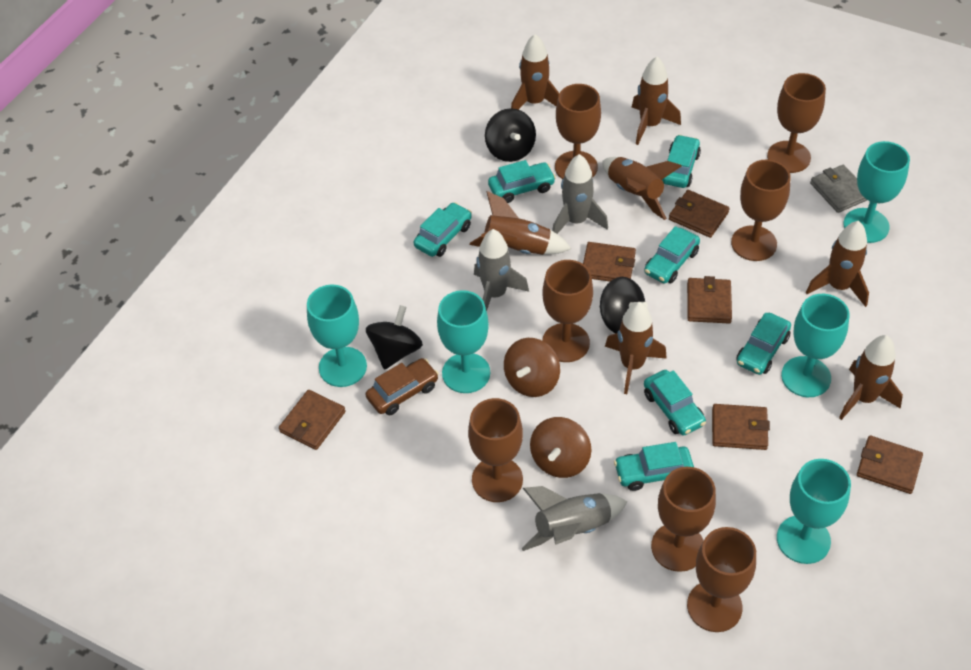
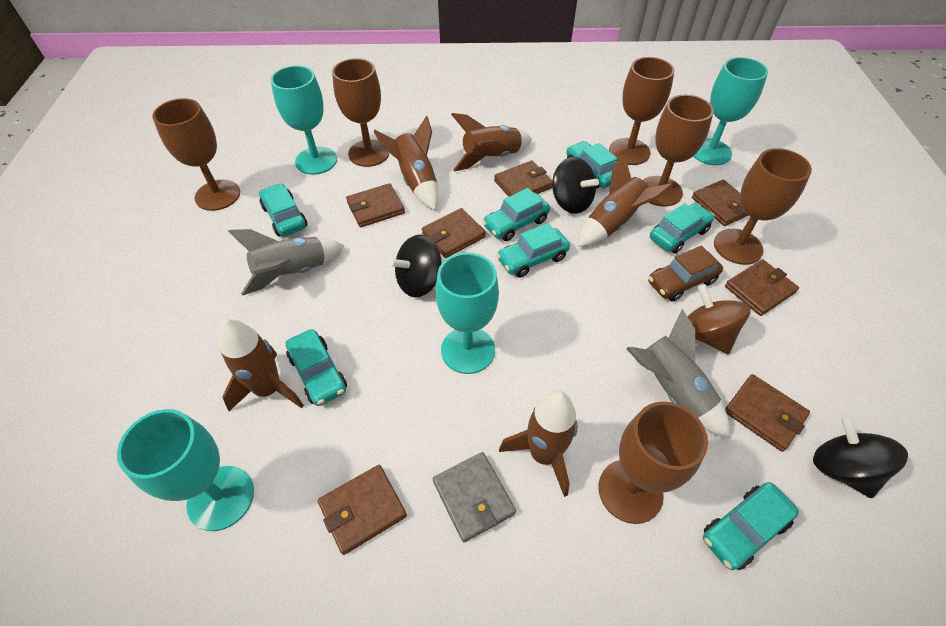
brown goblet: [468,398,523,502] [542,260,593,362] [555,84,601,179] [651,467,716,572] [687,527,756,632] [731,159,791,261] [767,73,826,173] = 7 -> [152,98,240,211] [332,58,389,167] [599,402,708,524] [609,57,674,165] [643,95,714,207] [714,148,812,265] = 6
brown rocket: [470,191,571,255] [511,34,559,110] [603,157,682,220] [605,302,667,394] [632,57,681,145] [806,221,869,307] [839,335,903,420] = 7 -> [219,319,304,411] [373,116,439,211] [451,113,532,172] [499,391,578,497] [578,154,673,247] = 5
brown spinning top: [504,338,560,397] [530,417,592,478] = 2 -> [687,284,751,354] = 1
brown wallet: [279,390,346,450] [583,242,636,282] [669,190,730,238] [687,276,732,323] [712,404,770,450] [857,435,923,494] = 6 -> [318,465,407,555] [346,183,405,227] [422,208,486,258] [494,161,552,197] [692,180,748,226] [725,259,799,316] [725,374,810,452] = 7
grey rocket: [474,229,529,311] [521,486,628,551] [552,154,608,234] = 3 -> [228,229,344,296] [626,309,730,439] = 2
turquoise goblet: [307,285,367,387] [437,290,490,393] [777,459,851,564] [781,294,850,397] [843,141,910,243] = 5 -> [117,409,254,531] [271,65,337,175] [436,252,499,374] [693,57,768,165] = 4

